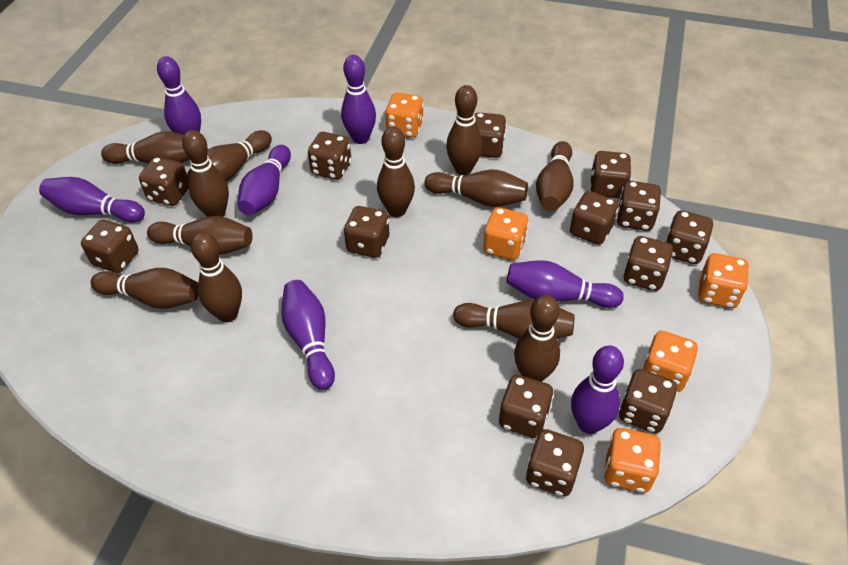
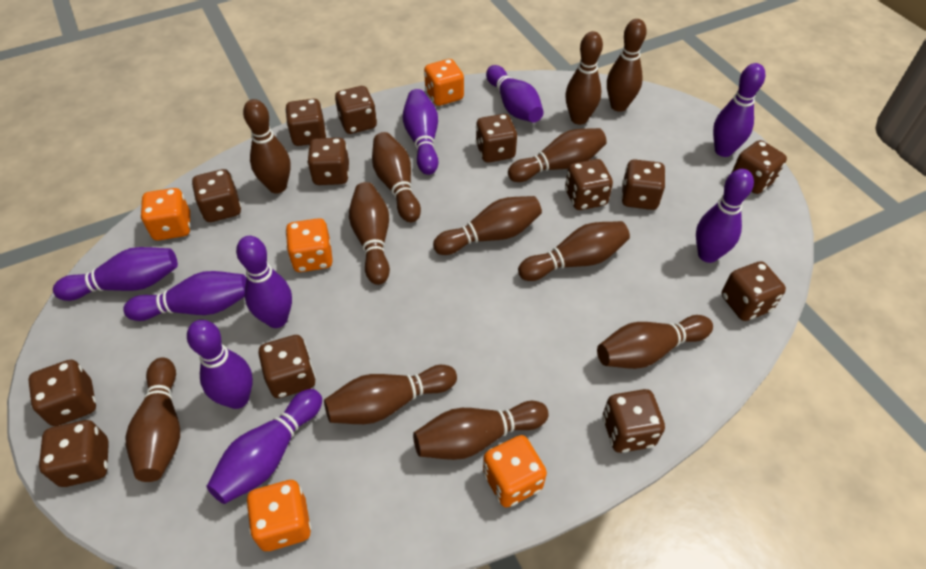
purple bowling pin: [39,177,145,222] [157,56,201,135] [237,145,291,215] [281,280,335,390] [341,55,376,144] [506,260,624,308] [571,345,624,434] = 7 -> [53,247,178,301] [123,271,247,321] [187,320,253,409] [206,389,322,504] [236,236,292,328] [403,89,438,175] [486,65,544,123] [696,169,754,263] [713,63,765,157] = 9

